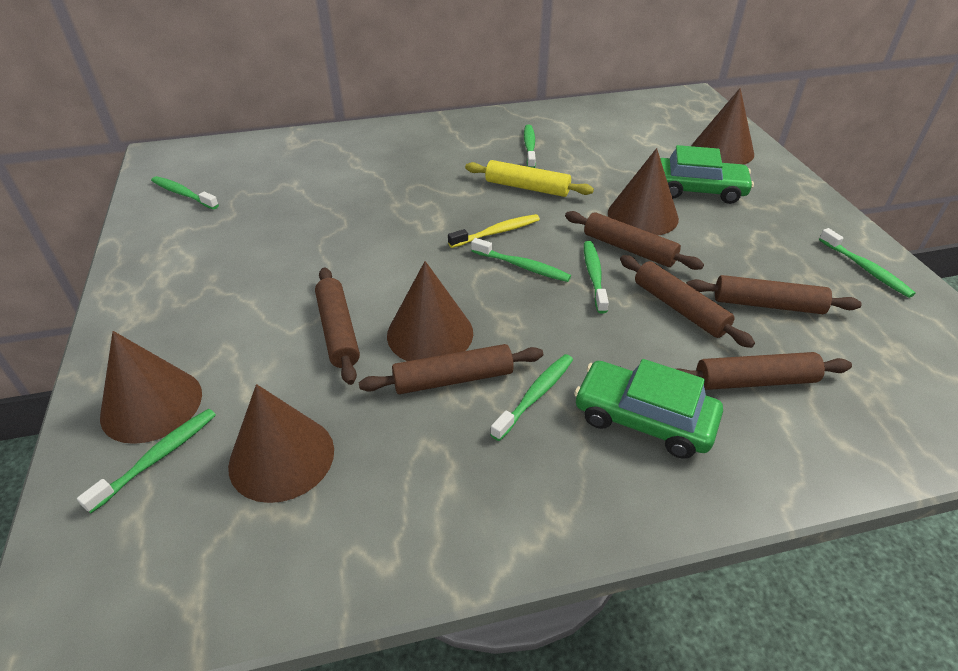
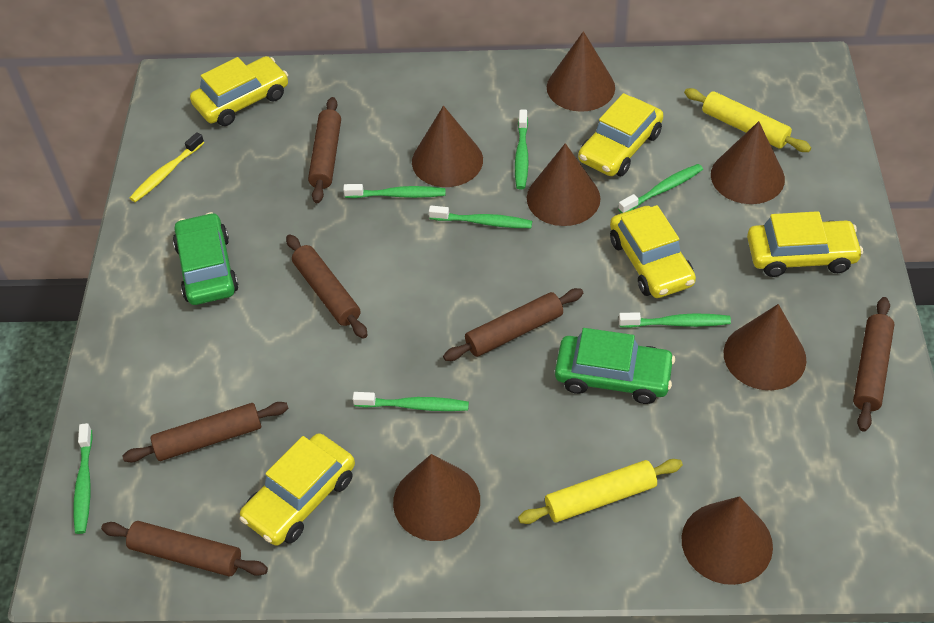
brown cone: [100,331,202,444] [228,384,334,503] [387,261,473,361] [608,148,679,235] [692,88,754,165] = 5 -> [393,454,480,541] [412,106,483,187] [527,143,601,226] [547,31,615,112] [682,496,773,585] [711,121,785,204] [724,304,806,390] = 7
yellow car: none = 0 -> [190,56,288,126] [240,433,355,546] [578,93,664,176] [610,205,696,298] [747,211,863,277] = 5
yellow rolling pin: [465,160,594,197] = 1 -> [518,459,683,524] [684,88,811,152] = 2

